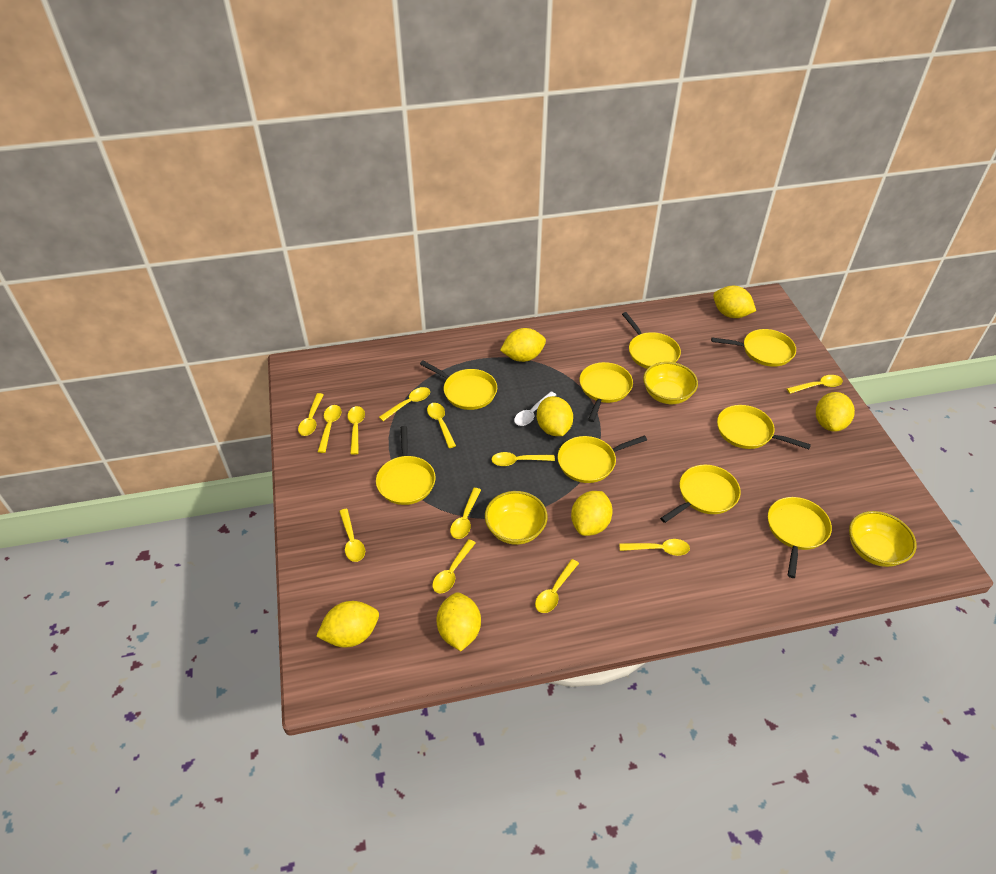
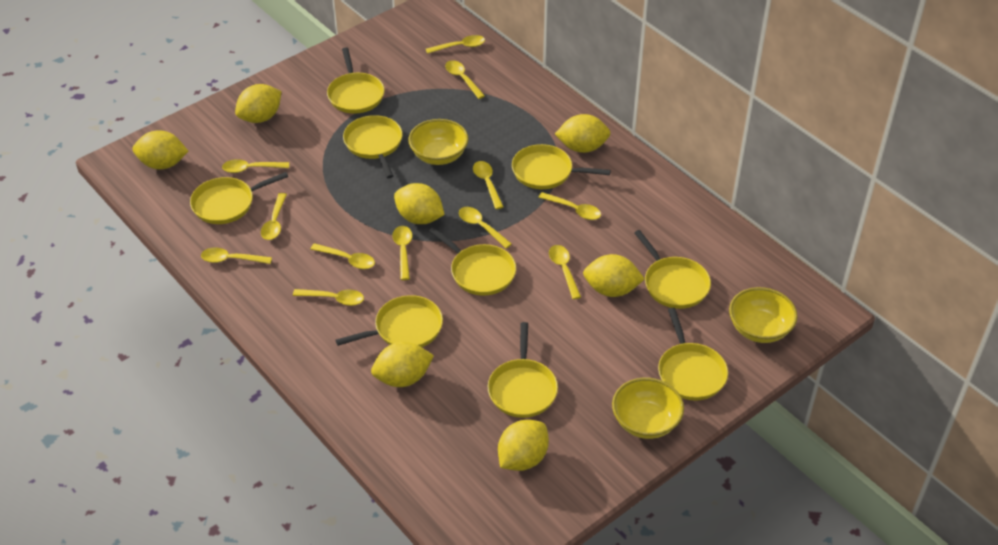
white spoon: [514,392,556,426] = 1 -> none = 0

